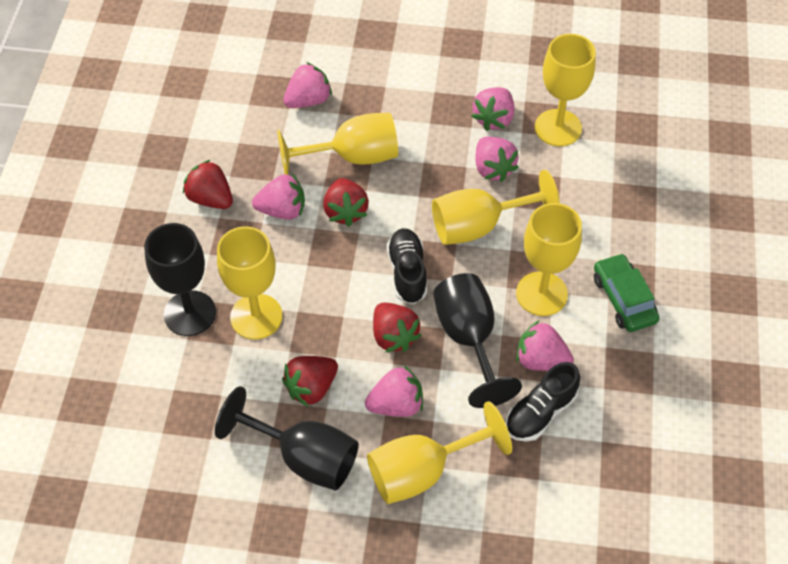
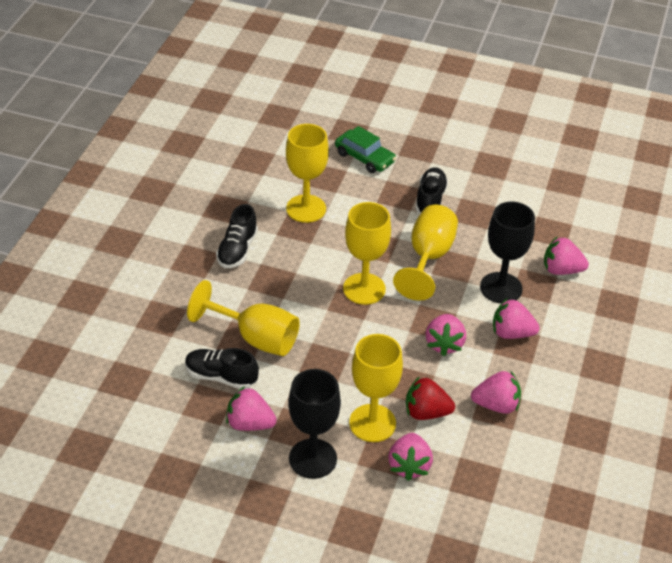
black goblet: [144,223,216,336] [215,386,359,490] [433,273,522,408] = 3 -> [288,369,341,479] [480,202,535,303] = 2
black shoe: [387,228,427,304] [506,362,580,442] = 2 -> [185,348,259,389] [216,204,258,268] [415,167,448,214] = 3
red strawberry: [183,160,233,209] [282,356,338,407] [323,178,369,226] [373,303,421,353] = 4 -> [406,376,455,420] = 1
yellow goblet: [217,226,283,339] [277,113,398,175] [367,401,512,504] [432,170,560,245] [516,203,582,316] [535,34,596,146] = 6 -> [187,280,300,356] [286,124,329,223] [343,202,391,305] [349,334,403,442] [393,205,458,301] = 5

